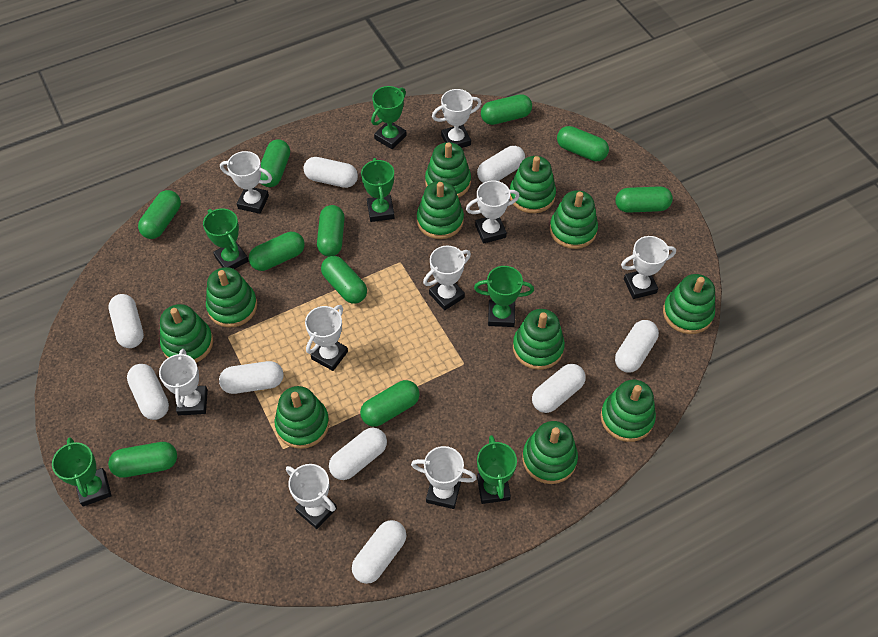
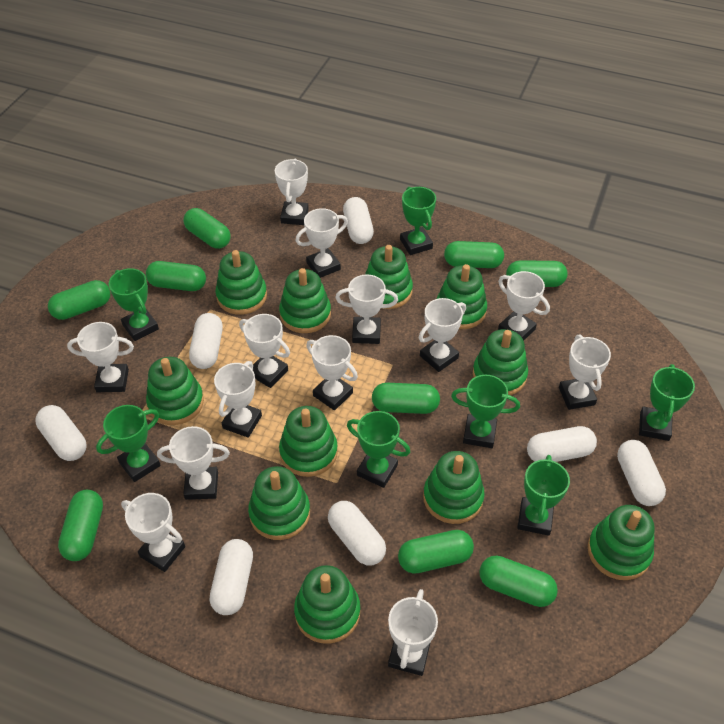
green capsule: [108,442,177,478] [138,190,181,239] [249,232,305,271] [260,139,290,187] [317,205,345,257] [321,256,367,304] [360,380,420,427] [481,94,532,125] [557,126,609,161] [615,186,673,213] = 10 -> [48,280,110,320] [58,490,103,561] [146,261,206,291] [183,208,231,249] [372,383,440,414] [398,530,474,573] [444,241,504,268] [479,556,558,607] [506,261,568,287] = 9
green trophy: [52,437,112,507] [203,208,248,269] [361,158,395,222] [371,86,407,149] [474,266,534,327] [477,435,517,504] = 6 -> [96,405,161,482] [109,268,159,341] [347,411,410,488] [400,187,436,255] [451,375,520,448] [518,455,570,536] [639,364,695,441] = 7
white capsule: [108,294,144,348] [127,364,169,420] [219,361,283,394] [303,157,358,188] [329,427,387,480] [352,520,406,584] [477,146,525,183] [532,364,586,413] [615,320,659,373] = 9 -> [36,405,86,461] [189,313,223,369] [210,539,253,615] [328,501,386,566] [343,197,374,244] [527,426,597,462] [617,440,666,506] = 7
white trophy: [159,349,208,415] [220,151,272,214] [286,464,337,529] [305,305,348,371] [411,446,477,509] [423,245,471,311] [432,89,482,148] [466,180,520,244] [621,236,676,299] = 9 -> [67,322,134,392] [121,493,185,572] [157,426,230,500] [214,361,262,438] [239,314,290,388] [275,159,309,225] [296,208,348,278] [306,335,358,410] [335,274,398,344] [388,589,438,676] [419,298,466,372] [498,271,550,340] [559,335,611,410] = 13

